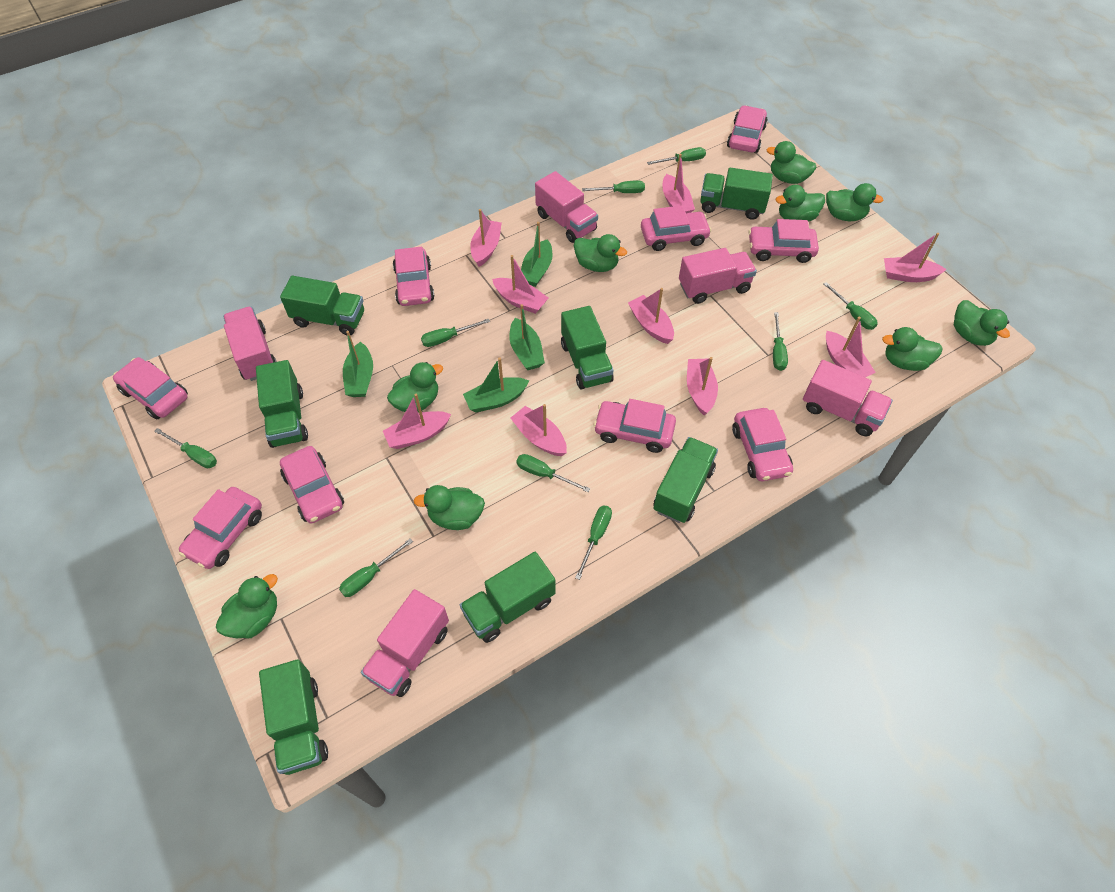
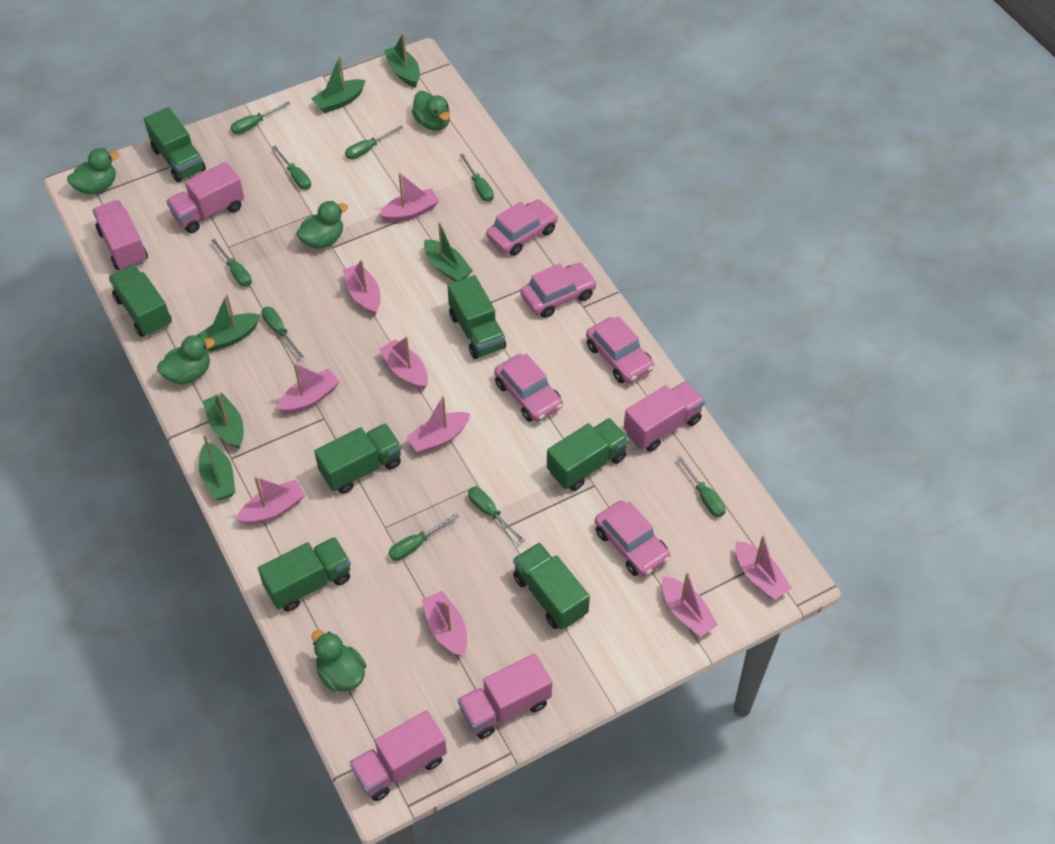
green boat: [343,331,373,397] [463,357,529,412] [509,304,545,370] [521,222,552,287] = 4 -> [196,294,260,352] [199,435,236,500] [203,393,243,449] [311,56,366,113] [384,33,420,88] [424,222,473,282] = 6
green duck: [216,574,278,638] [387,362,443,412] [414,485,485,530] [574,234,627,272] [766,141,817,184] [776,185,825,222] [826,183,883,221] [882,327,943,371] [954,300,1010,346] = 9 -> [67,148,119,195] [157,335,215,385] [296,201,348,249] [312,630,366,692] [412,91,450,131] = 5
pink car: [113,357,188,419] [179,487,262,569] [280,446,344,523] [393,247,434,306] [594,399,676,453] [641,205,711,251] [727,105,767,153] [732,408,793,481] [748,219,819,263] = 9 -> [487,199,558,256] [494,353,563,422] [521,262,597,318] [586,316,654,383] [595,501,670,577] = 5

